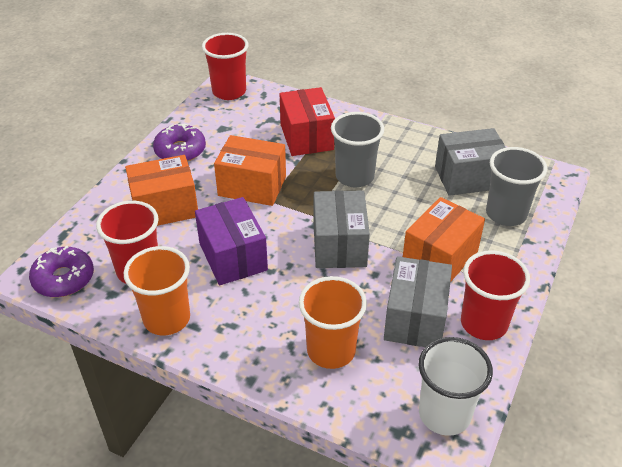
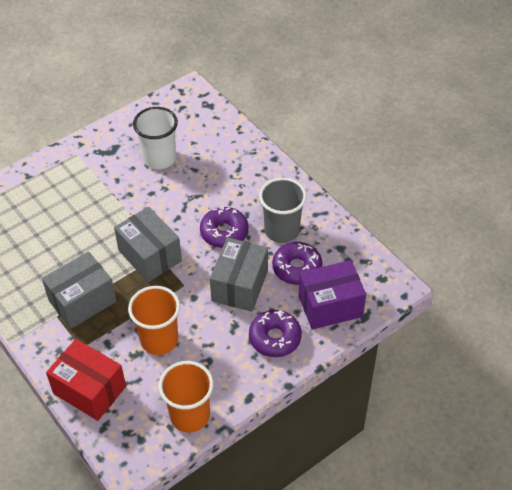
grey cup: [331,112,384,187] [486,147,547,226] = 2 -> [259,178,307,243] = 1
orange box: [125,155,198,226] [214,135,286,206] [403,197,485,282] = 3 -> none = 0
purple donut: [29,246,94,297] [153,123,206,162] = 2 -> [200,206,248,248] [249,310,302,357] [272,242,322,285] = 3
red cup: [96,201,159,284] [202,33,249,100] [461,250,530,340] = 3 -> none = 0

